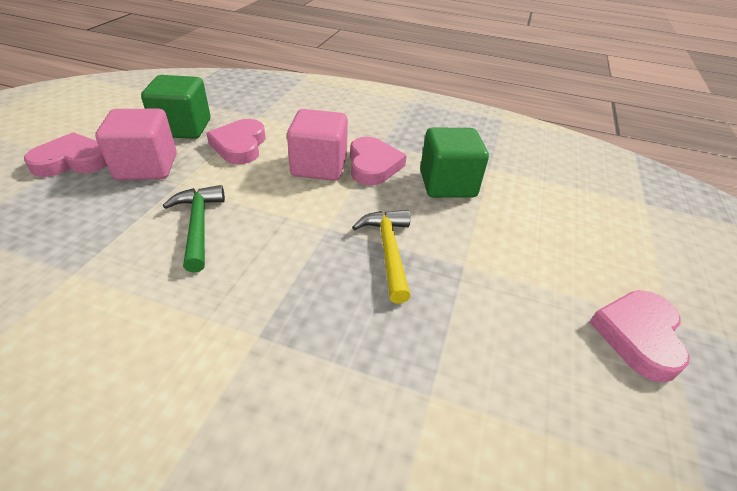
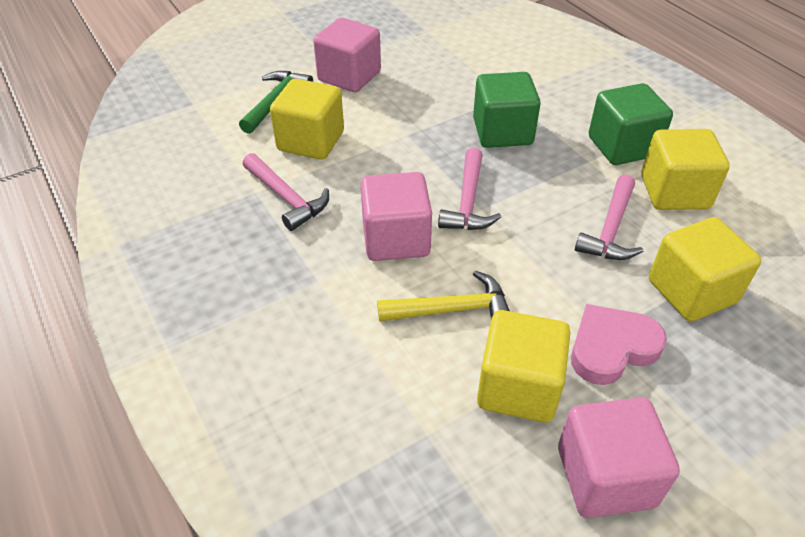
pink cube: [95,109,177,180] [287,109,348,181] = 2 -> [313,18,381,92] [360,172,432,261] [558,397,680,518] = 3
pink hammer: none = 0 -> [243,153,329,231] [438,148,501,230] [575,174,643,260] = 3
pink heart: [24,132,107,177] [206,119,265,164] [350,137,407,185] [590,290,690,382] = 4 -> [571,304,667,385] = 1
yellow cube: none = 0 -> [270,79,344,160] [477,310,570,423] [641,129,730,210] [649,217,761,321] = 4

